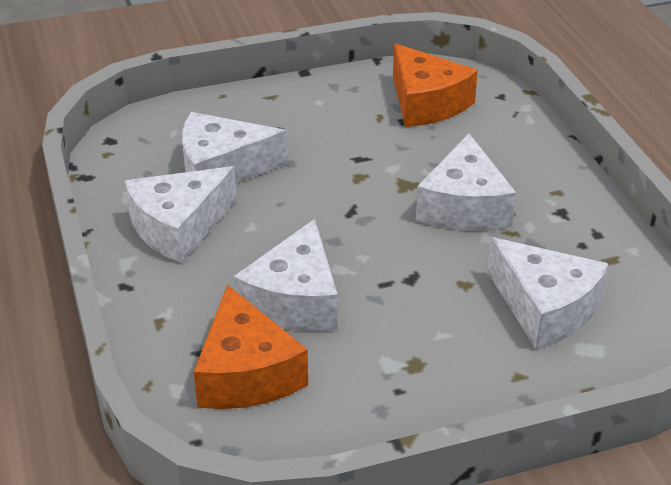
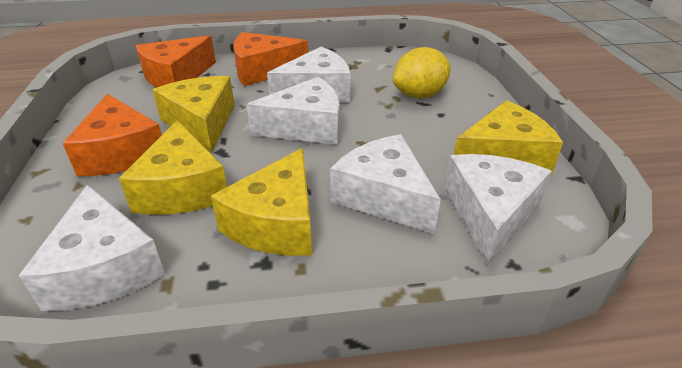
orange cheese: [194,284,308,409] [393,43,478,127] = 2 -> [63,94,162,176] [136,35,216,88] [233,32,308,86] = 3
yellow cheese: none = 0 -> [119,120,227,215] [153,76,235,152] [211,148,312,256] [454,100,563,175] = 4
yellow lemon: none = 0 -> [393,47,450,98] = 1

